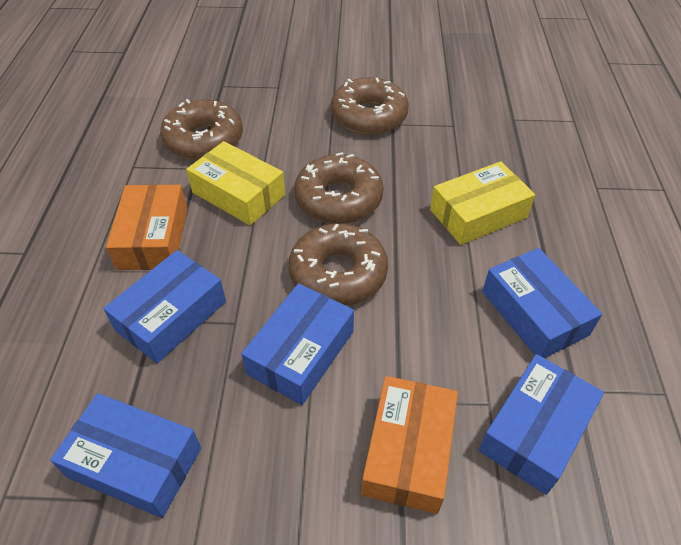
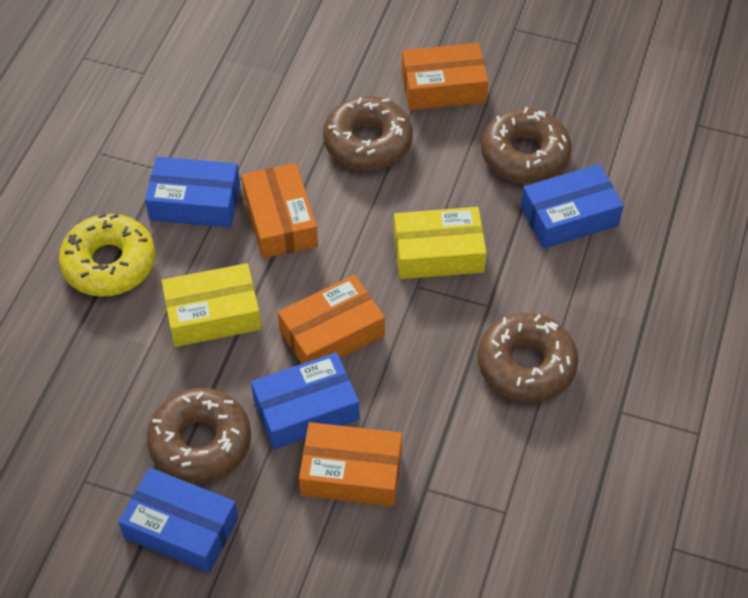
blue box: [50,393,201,518] [103,250,226,363] [241,283,354,405] [479,354,604,495] [482,248,602,358] = 5 -> [118,468,238,573] [145,157,240,228] [251,352,360,449] [521,164,624,249] = 4
orange box: [106,184,188,270] [361,376,458,514] = 2 -> [242,163,318,259] [278,275,385,364] [299,422,402,506] [402,43,488,110] = 4
yellow donut: none = 0 -> [59,213,155,297] = 1

